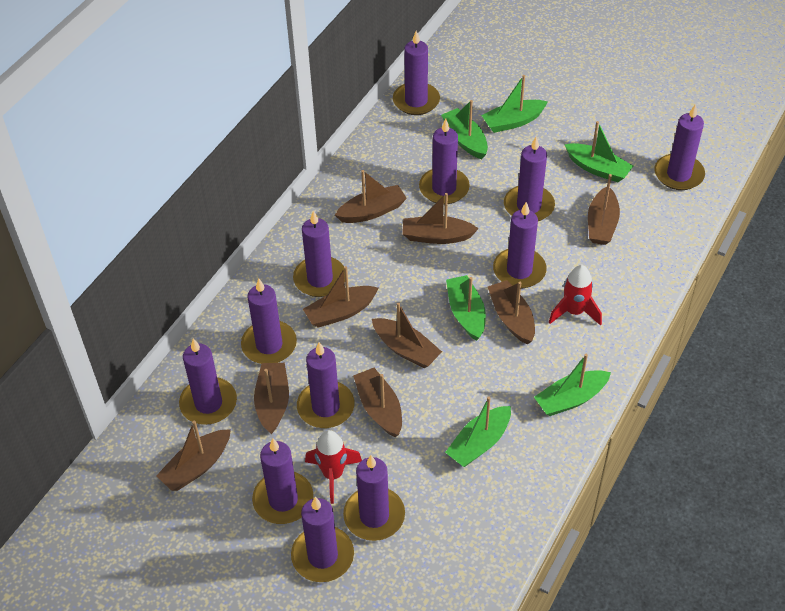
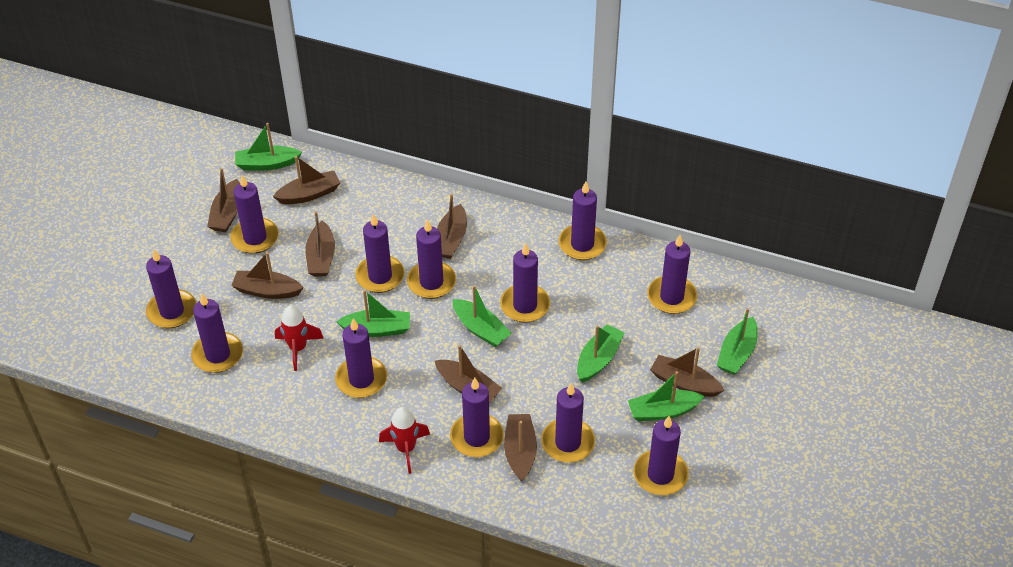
brown boat: [156,421,231,491] [254,363,289,434] [303,266,378,328] [335,170,407,223] [353,368,402,437] [372,302,442,368] [402,193,479,244] [488,280,535,345] [588,174,620,245] = 9 -> [207,168,240,232] [231,252,304,299] [273,156,340,204] [305,211,335,277] [435,345,502,403] [437,194,467,259] [504,414,537,482] [650,347,725,397] = 8

